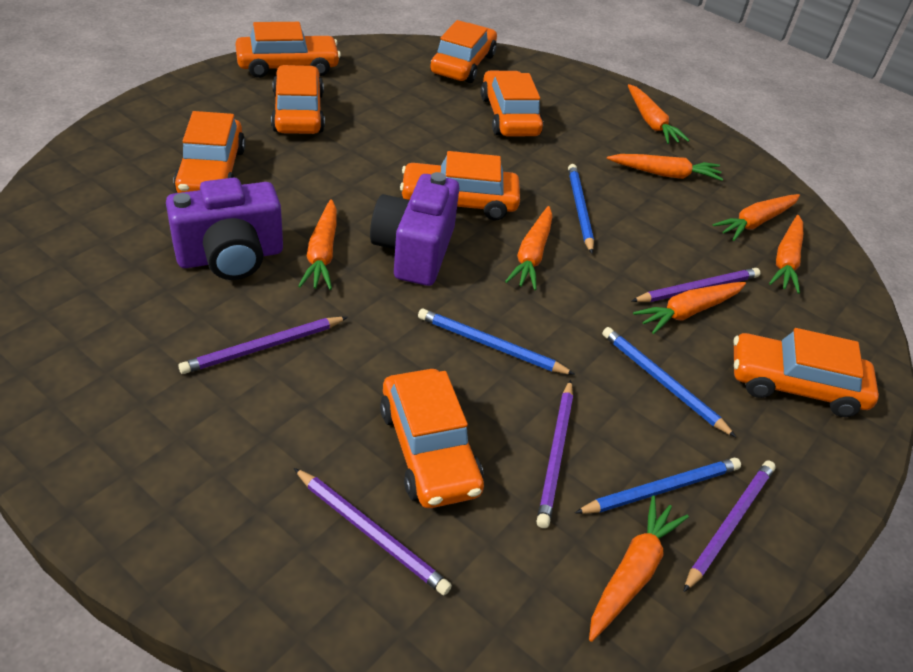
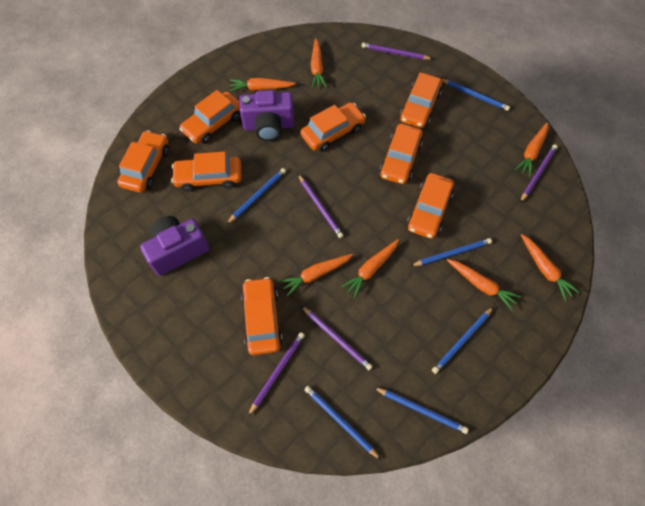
blue pencil: [418,309,575,375] [568,164,594,253] [575,458,741,514] [602,327,736,437] = 4 -> [227,168,286,224] [304,386,381,460] [374,387,468,434] [411,238,492,266] [432,307,493,374] [442,79,510,111] = 6
orange carrot: [298,199,337,290] [505,206,553,290] [589,496,689,642] [607,154,723,181] [628,84,690,144] [633,282,746,334] [712,194,800,241] [769,215,803,294] = 8 -> [229,78,296,92] [279,254,353,296] [311,38,327,88] [341,239,399,298] [447,259,521,311] [515,122,548,177] [521,234,580,301] = 7

